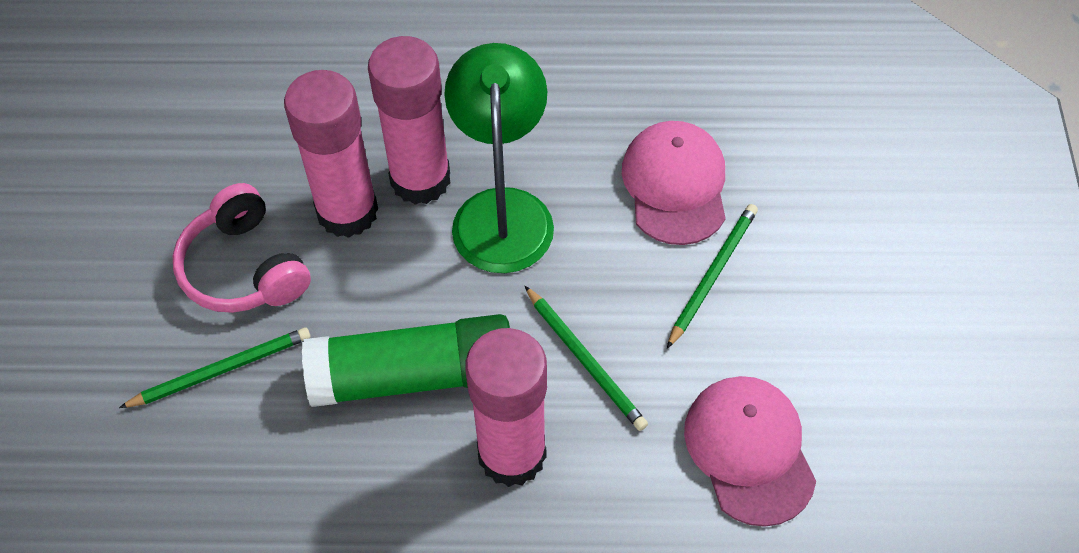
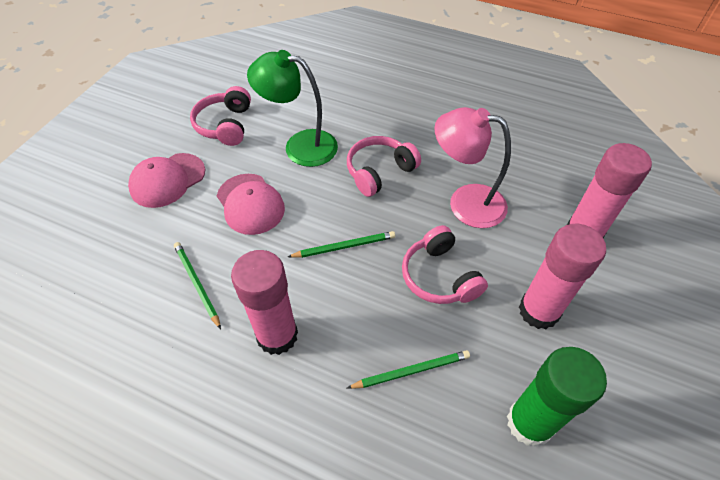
pink headphones: [173,183,311,313] = 1 -> [190,86,251,146] [347,136,421,197] [402,225,488,304] = 3
pink lamp: none = 0 -> [435,107,511,228] = 1

